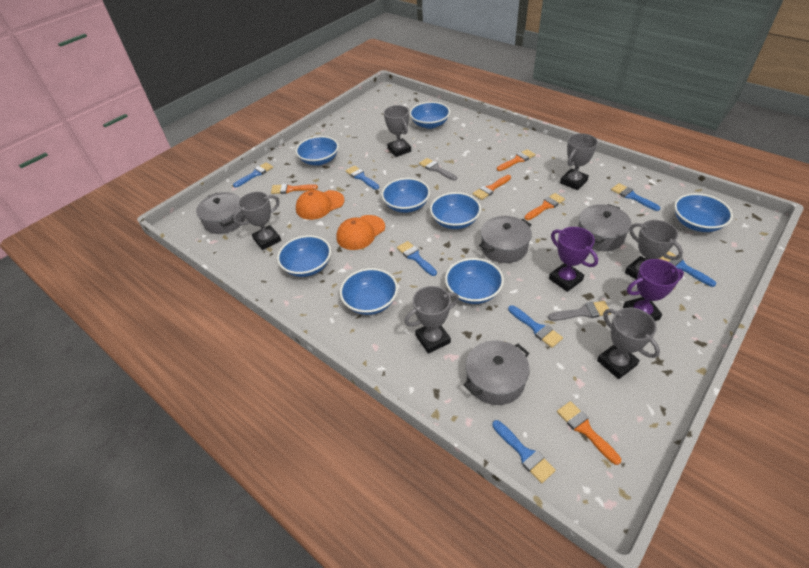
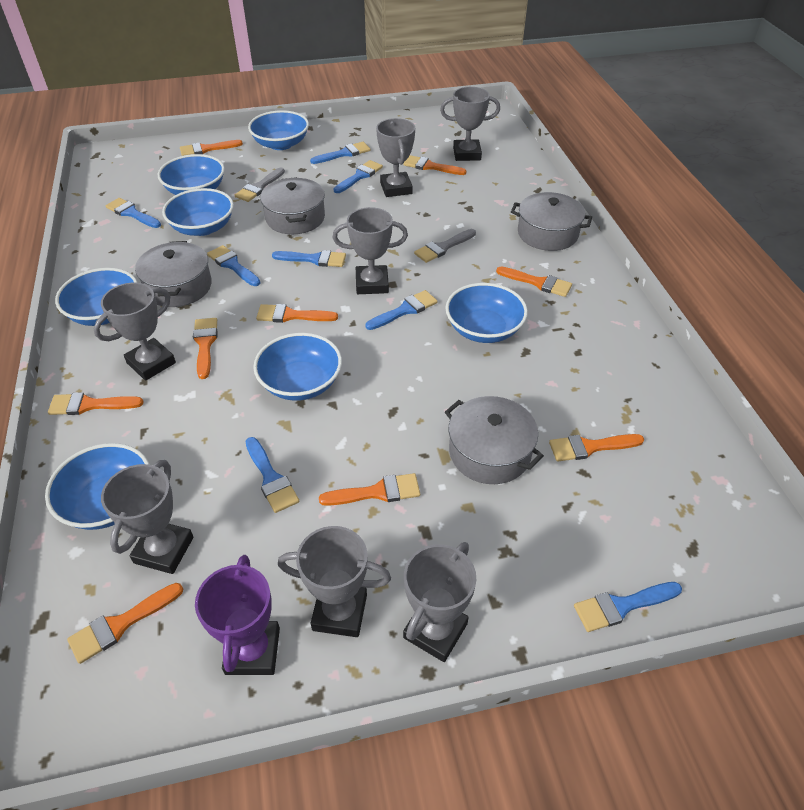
blue bowl: [277,235,331,277] [295,136,339,165] [340,268,398,315] [381,178,430,213] [410,102,450,129] [430,192,481,229] [445,258,504,304] [674,193,733,232] = 8 -> [45,443,150,530] [55,268,138,326] [158,154,225,195] [162,188,234,236] [248,110,309,150] [253,333,342,401] [445,283,528,343] = 7
blue brush: [233,162,273,187] [345,165,379,190] [397,241,437,276] [492,420,556,483] [508,305,563,348] [611,183,660,211] [658,251,716,287] = 7 -> [106,198,161,228] [207,245,260,286] [245,437,299,513] [272,250,346,267] [310,142,370,164] [334,160,383,193] [365,290,438,330] [574,582,682,632] = 8
grey trophy: [233,191,281,250] [384,105,411,157] [404,286,459,354] [560,133,598,190] [597,308,660,379] [625,220,683,279] = 6 -> [94,283,176,381] [101,460,193,574] [278,526,391,637] [333,207,408,294] [376,118,415,197] [403,542,476,662] [440,87,500,161] = 7
orange brush: [271,183,318,194] [473,175,511,200] [497,149,536,171] [524,193,565,220] [557,401,621,465] = 5 -> [48,392,143,415] [67,583,183,664] [180,140,243,156] [193,318,218,379] [256,304,338,323] [319,473,420,506] [403,155,467,175] [496,267,572,297] [549,434,644,462] = 9
orange cap: [296,190,344,220] [336,215,385,250] = 2 -> none = 0
purple trophy: [549,227,598,292] [623,259,684,321] = 2 -> [195,555,280,675] = 1

